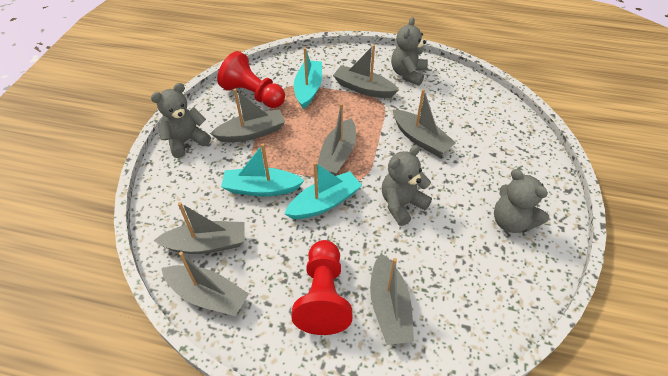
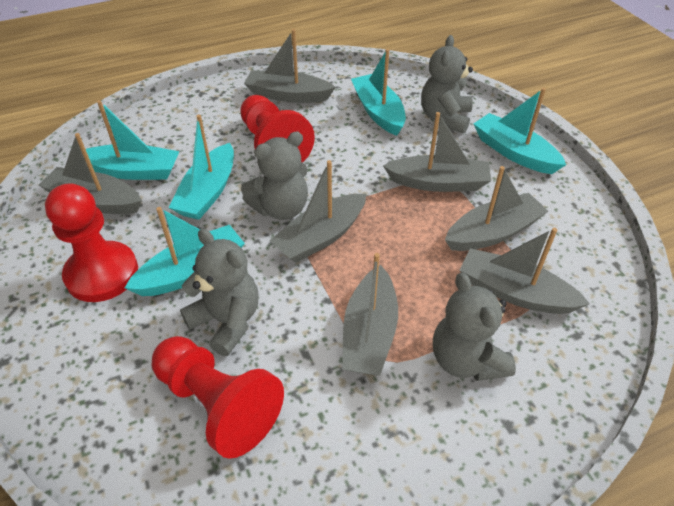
red pawn: [217,51,285,108] [291,240,352,335] = 2 -> [45,183,138,302] [152,336,284,459] [240,95,315,163] = 3
turquoise boat: [221,144,305,197] [284,162,362,219] [294,47,322,109] = 3 -> [86,100,180,180] [125,207,245,296] [169,114,234,220] [351,49,406,136] [474,88,566,174] = 5

